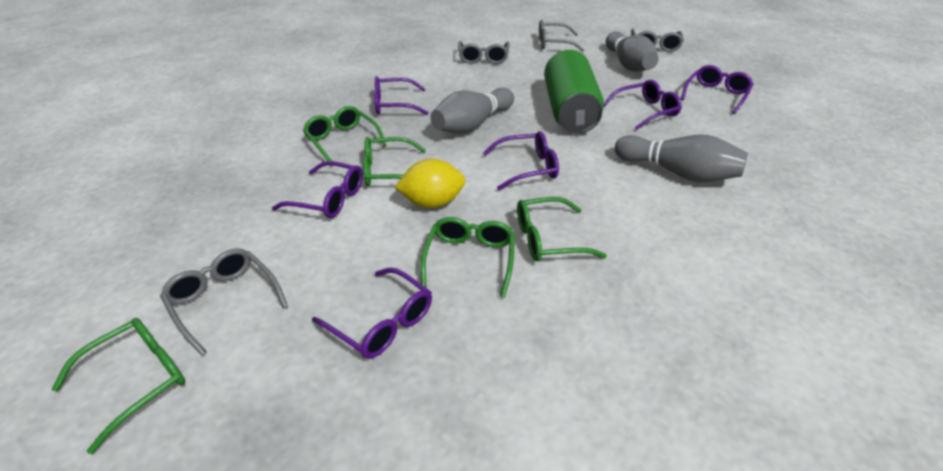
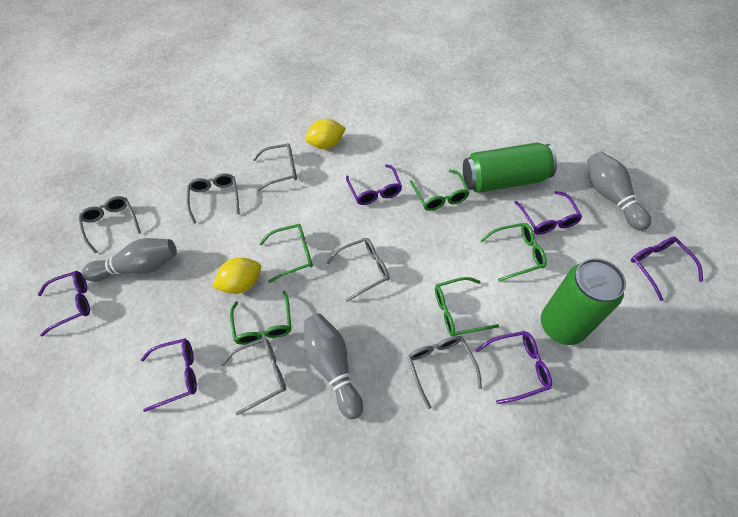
green can: [544,50,604,134] = 1 -> [463,142,557,193] [541,258,626,345] = 2
grey glasses: [160,248,288,356] [458,41,510,64] [539,20,584,52] [631,28,684,52] = 4 -> [78,196,141,253] [187,173,239,224] [221,338,286,415] [253,143,297,191] [326,238,389,302] [407,335,482,409] = 6
yellow lemon: [395,159,466,208] = 1 -> [213,257,261,294] [305,119,346,149] = 2

